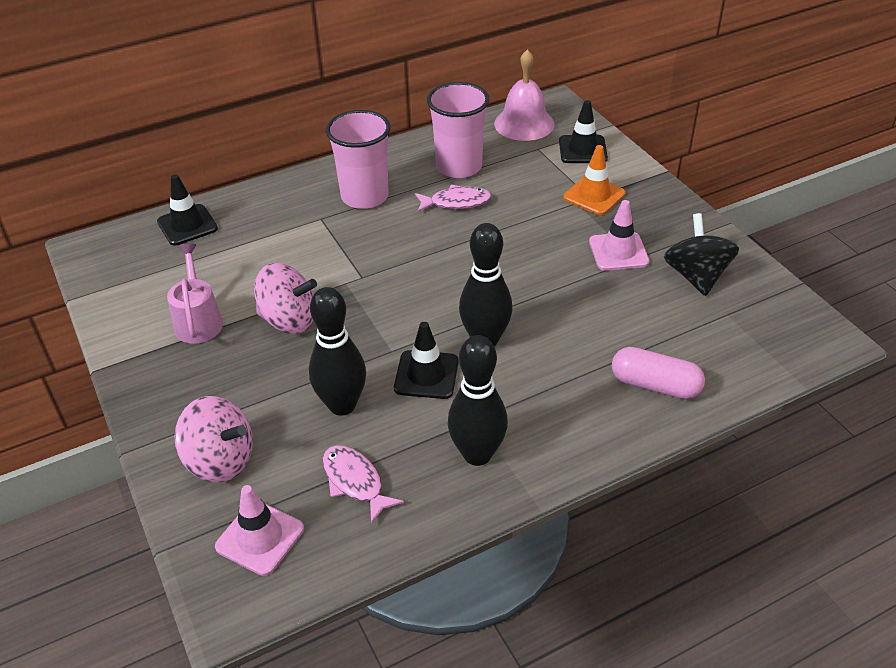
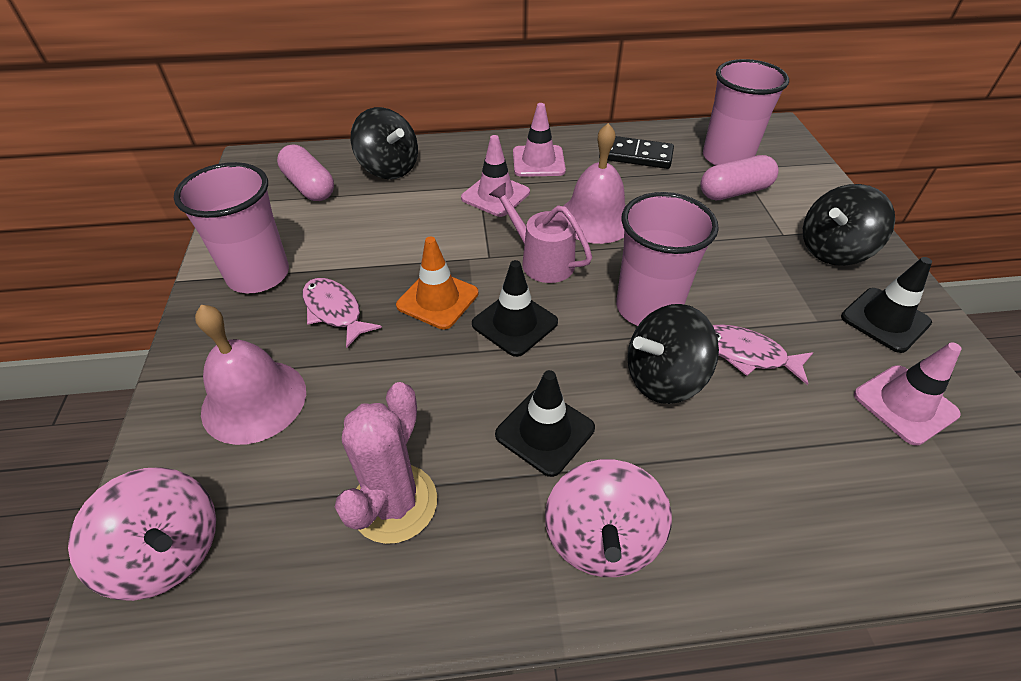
black bowling pin: [309,287,366,416] [448,335,508,466] [459,223,513,347] = 3 -> none = 0
black domino: none = 0 -> [599,136,674,169] = 1
black spinning top: [664,213,739,296] = 1 -> [351,107,418,179] [627,304,719,404] [803,184,895,266] = 3
pink bell: [494,49,554,141] = 1 -> [195,305,306,445] [560,123,626,244] = 2
pink cactus: none = 0 -> [335,382,437,544] = 1
pink capsule: [612,347,705,399] = 1 -> [277,144,334,201] [701,155,779,200] = 2
pink cup: [326,110,391,209] [427,82,489,178] = 2 -> [174,162,289,293] [616,192,719,326] [703,59,789,166] = 3
pink traffic cone: [215,485,304,576] [589,200,650,271] = 2 -> [461,135,530,217] [513,103,566,177] [854,342,961,446] = 3

